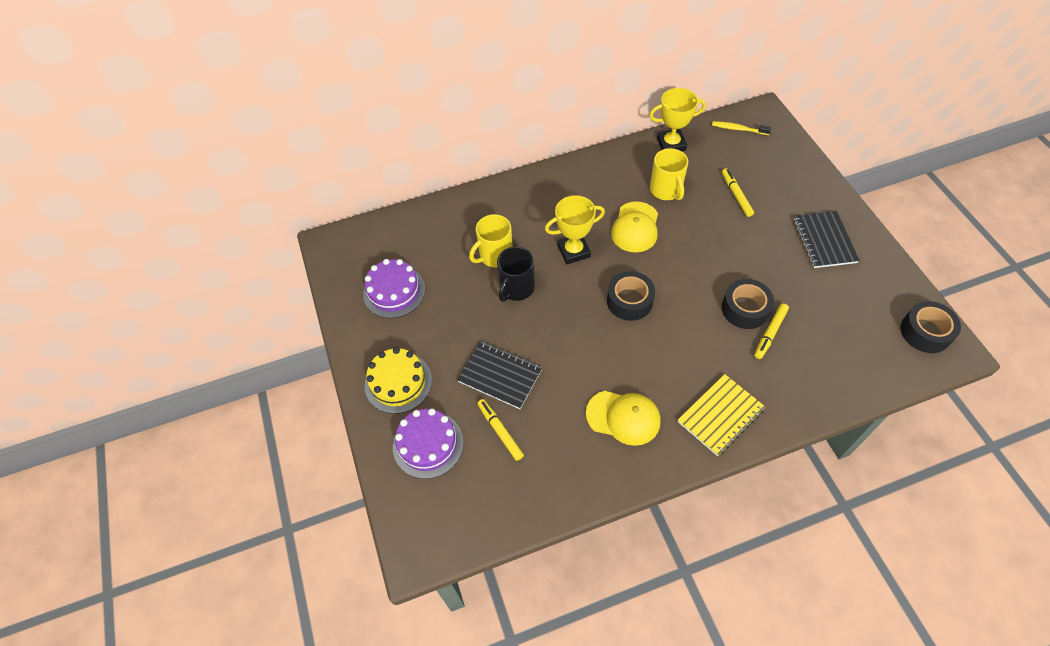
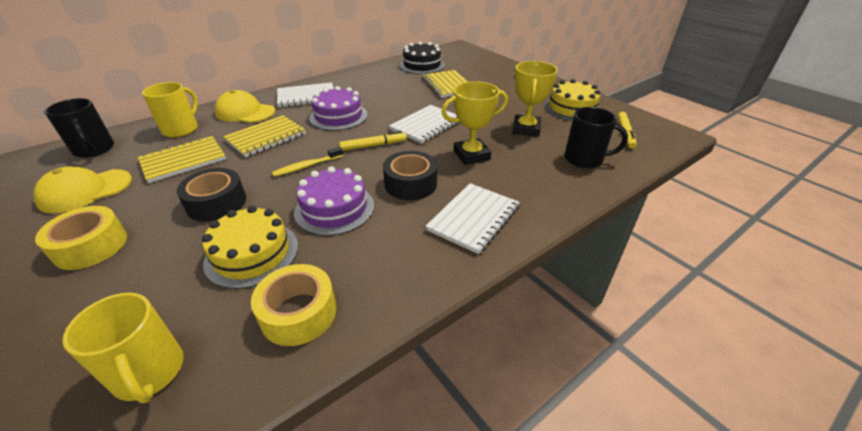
black cake: none = 0 -> [399,41,445,74] = 1
black mug: [497,247,535,302] = 1 -> [44,98,114,158] [564,107,628,168] = 2
black notebook: [457,341,542,409] [794,211,860,268] = 2 -> none = 0
black tape: [607,271,655,321] [722,279,774,329] [900,301,961,353] = 3 -> [177,168,246,222] [383,151,437,200] = 2
white notebook: none = 0 -> [277,82,334,107] [389,105,460,144] [426,183,520,254] = 3
yellow cake: [365,347,432,414] = 1 -> [202,206,298,289] [544,79,601,121] = 2
yellow marker: [477,399,524,461] [722,168,754,217] [754,303,789,359] = 3 -> [339,131,407,151] [618,112,637,149] = 2
yellow notebook: [678,374,765,456] = 1 -> [138,136,226,183] [223,115,306,157] [422,70,468,98] = 3
yellow tape: none = 0 -> [35,206,127,270] [251,264,336,346] = 2

